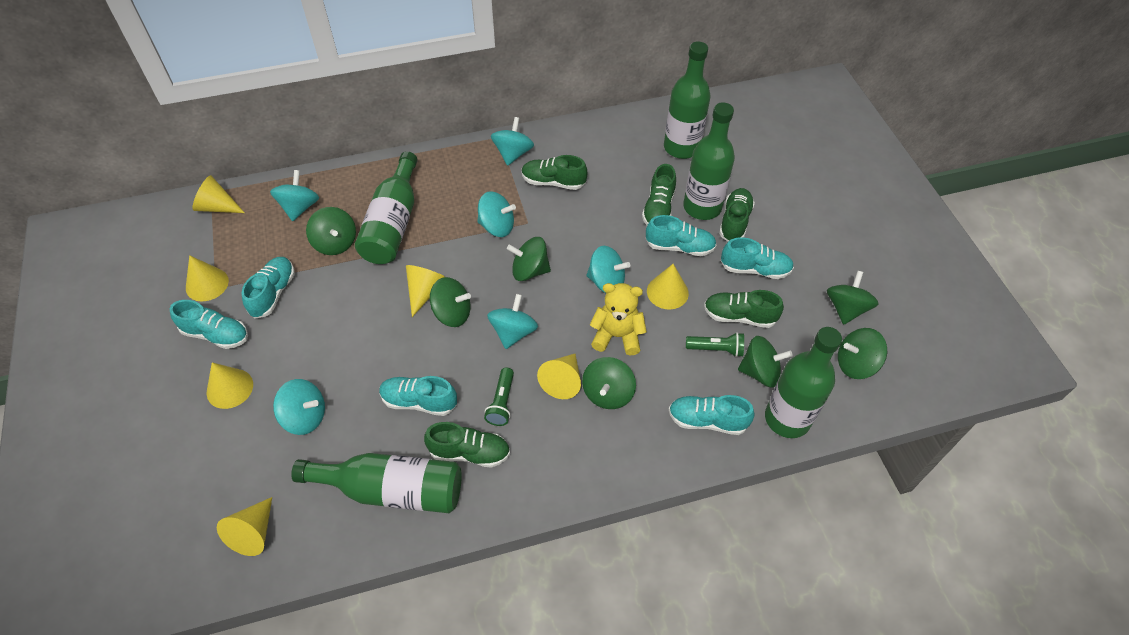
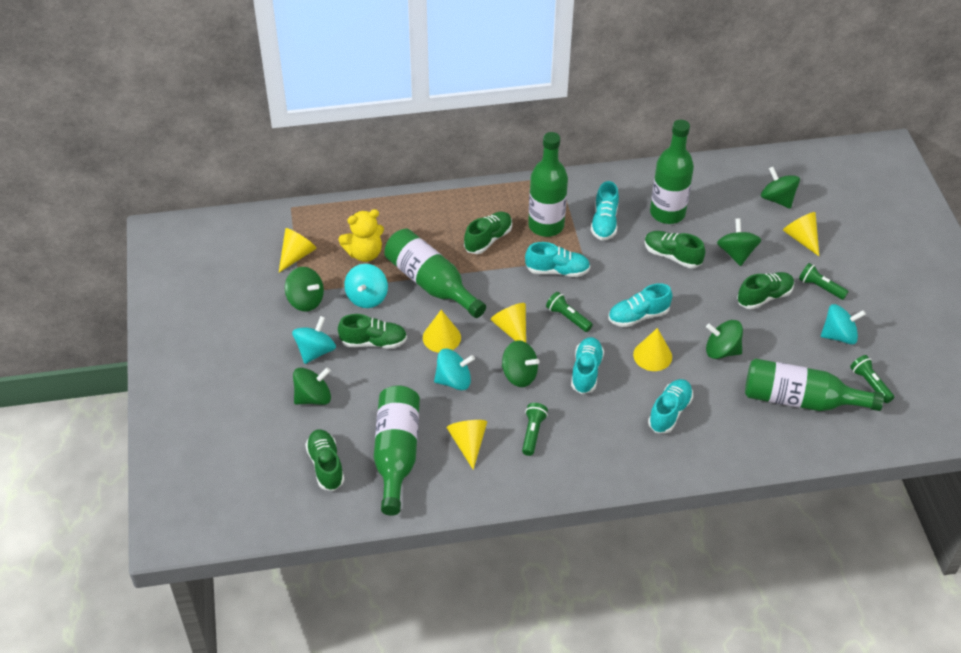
green flashlight: [484,367,514,426] [686,332,744,357] = 2 -> [522,403,548,456] [546,292,593,332] [799,263,849,300] [850,355,894,403] = 4
green spinning top: [306,207,356,255] [430,277,471,327] [507,237,551,281] [582,357,636,409] [738,336,793,388] [827,271,879,325] [838,328,887,379] = 7 -> [285,267,324,312] [293,367,331,405] [502,340,540,387] [706,320,743,359] [717,218,761,266] [761,167,800,209] = 6
turquoise shoe: [169,300,248,349] [242,257,295,319] [379,376,457,416] [646,215,717,256] [669,395,755,435] [721,237,794,279] = 6 -> [525,242,590,277] [571,337,604,394] [591,181,619,240] [608,283,672,327] [648,379,693,434] = 5
turquoise spinning top: [270,170,319,221] [273,379,325,435] [477,191,516,237] [487,294,538,349] [491,117,534,166] [586,246,630,293] = 6 -> [292,316,336,364] [344,264,388,308] [434,349,475,391] [821,304,866,345] = 4
yellow cone: [186,255,229,301] [192,175,245,213] [207,362,253,409] [217,497,272,556] [406,265,445,317] [537,354,581,399] [647,264,689,310] = 7 -> [279,228,317,272] [423,310,461,353] [447,420,487,470] [491,303,526,342] [633,328,672,371] [783,212,819,256] = 6

